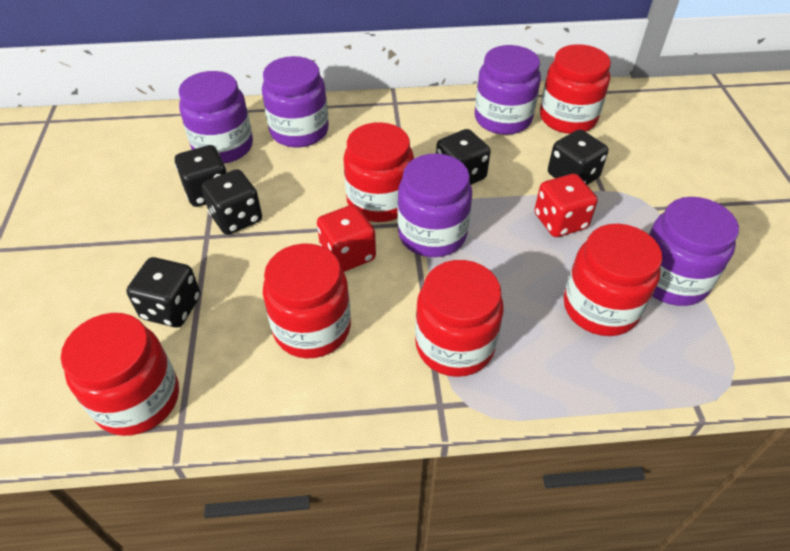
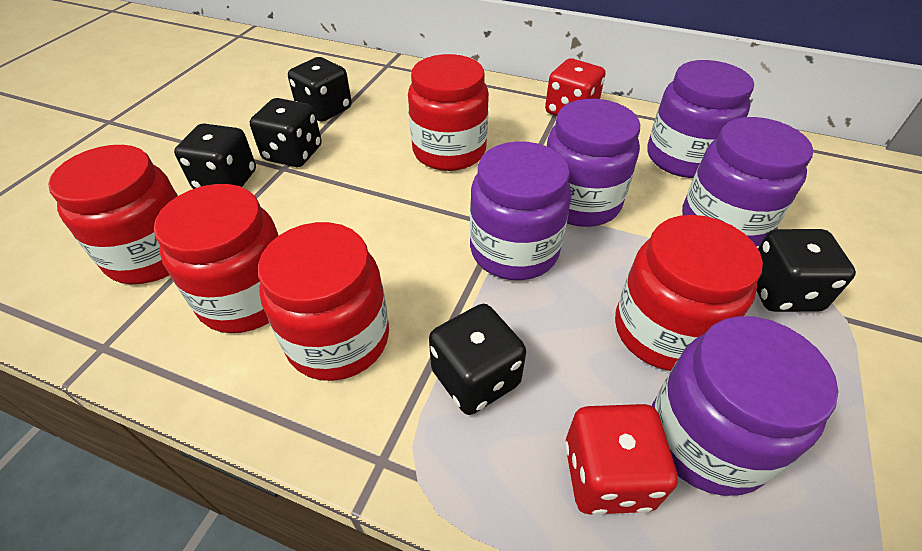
red jar: [61,313,179,436] [263,243,351,359] [343,122,414,222] [415,260,504,377] [540,44,611,134] [564,224,662,336] = 6 -> [48,145,178,284] [154,184,279,333] [258,222,389,381] [408,54,489,171] [615,215,763,371] = 5

